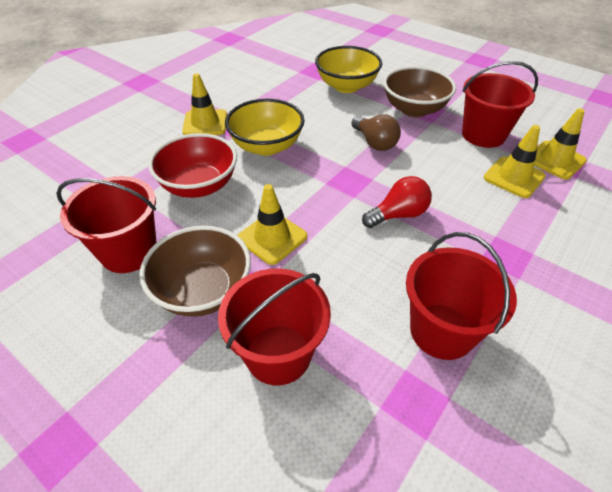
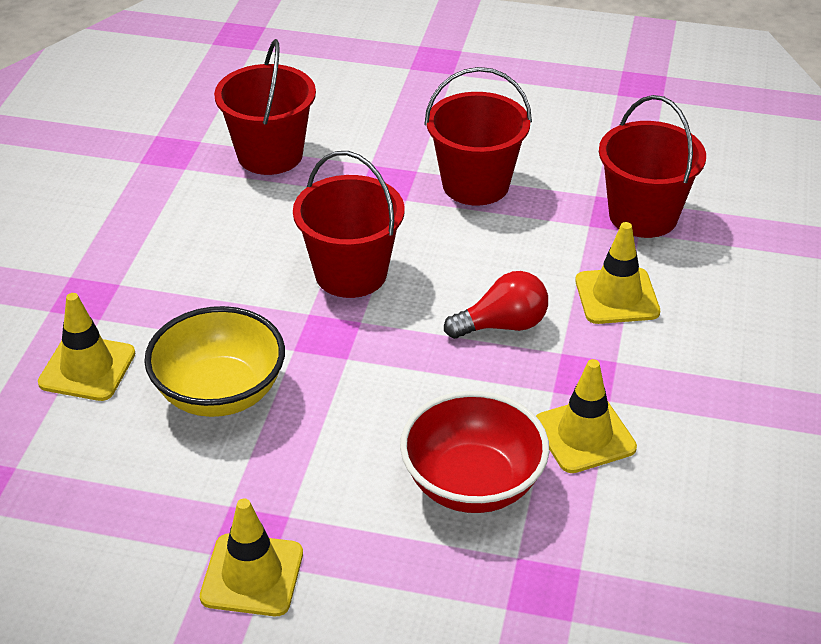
brown bowl: [139,226,251,317] [383,66,456,117] = 2 -> none = 0
brown light bulb: [352,114,401,151] = 1 -> none = 0
yellow bowl: [225,99,305,156] [315,46,382,93] = 2 -> [144,306,285,417] = 1

